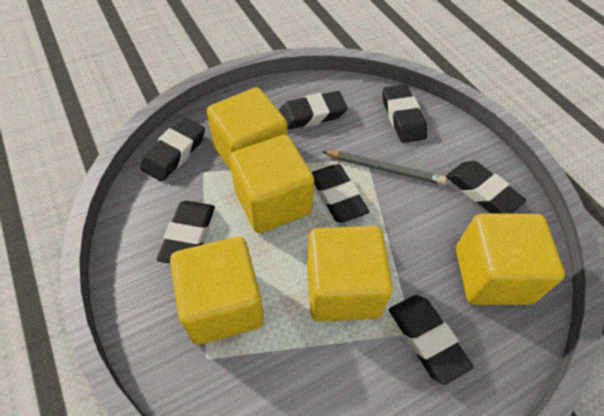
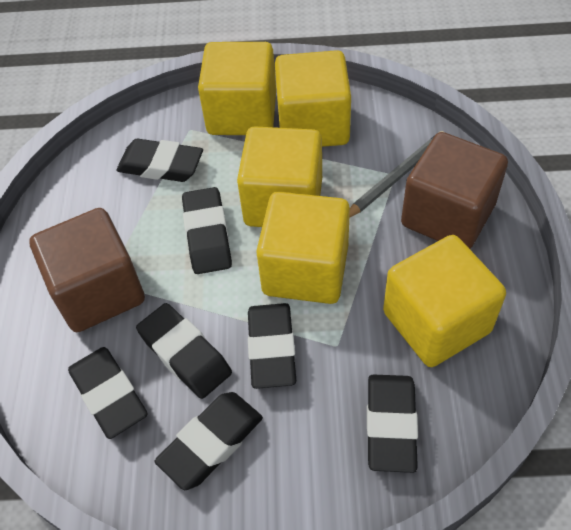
brown cube: none = 0 -> [29,208,145,332] [401,132,508,249] = 2

